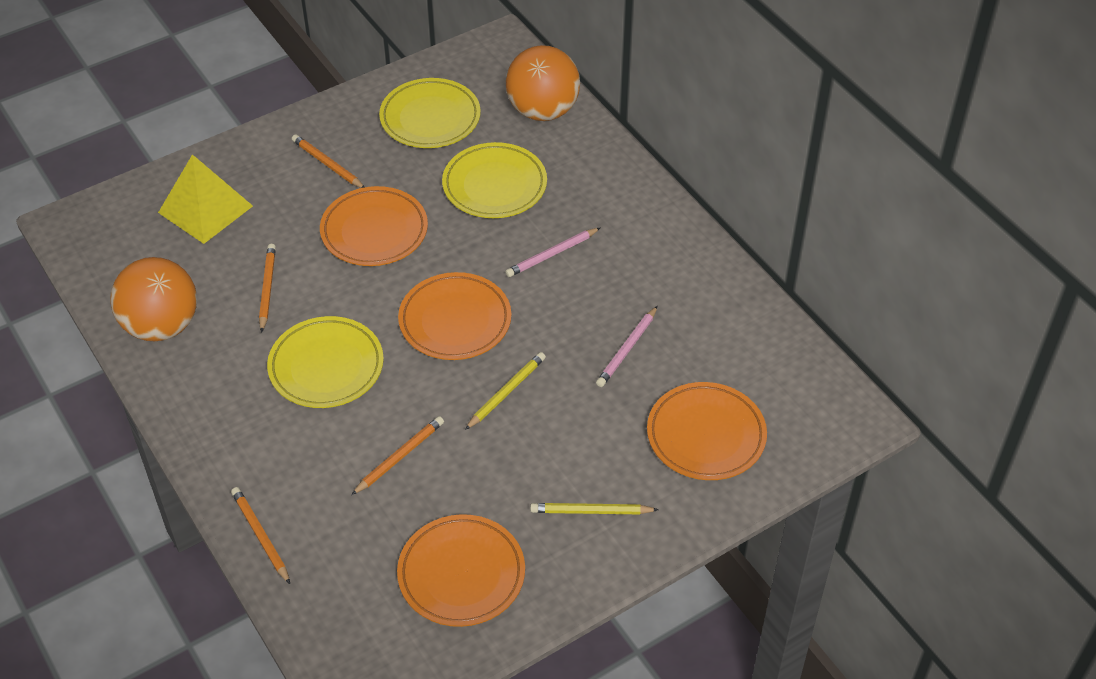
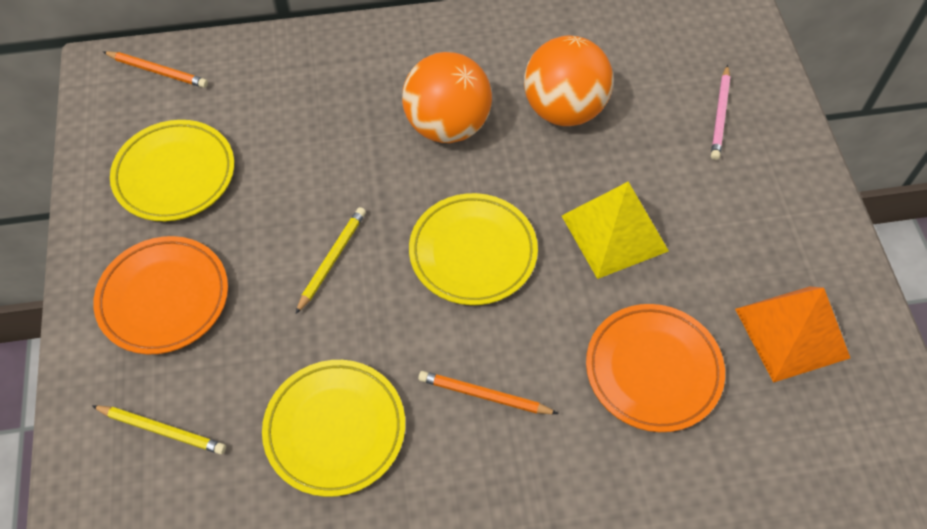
orange pencil: [231,487,290,584] [259,244,276,333] [292,134,364,188] [351,416,444,495] = 4 -> [103,51,208,88] [418,371,559,414] = 2
orange plate: [320,186,428,266] [397,514,525,627] [398,272,511,360] [647,382,767,480] = 4 -> [93,236,228,354] [586,304,725,432] = 2
orange pyramid: none = 0 -> [735,286,850,383] = 1
pink pencil: [505,227,601,277] [596,306,658,387] = 2 -> [711,65,730,160] = 1

